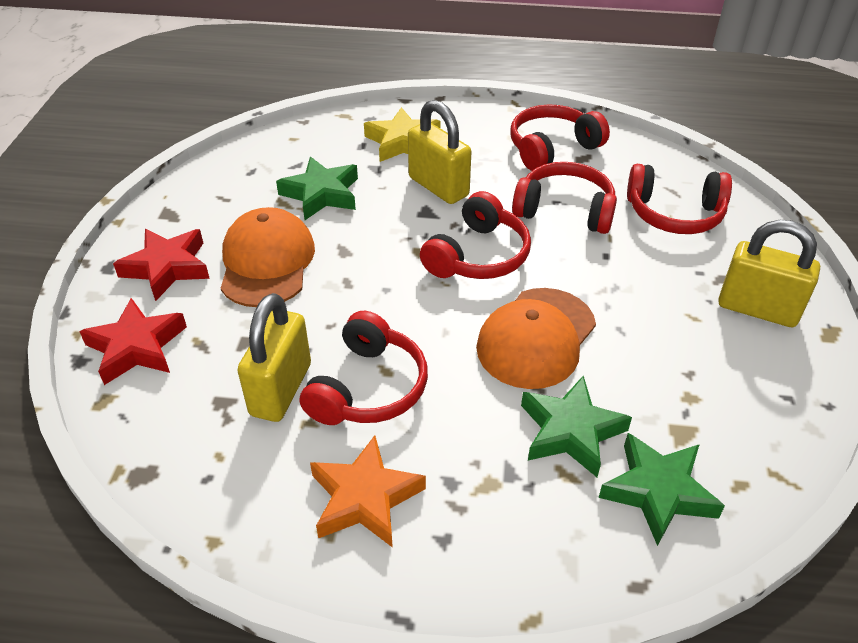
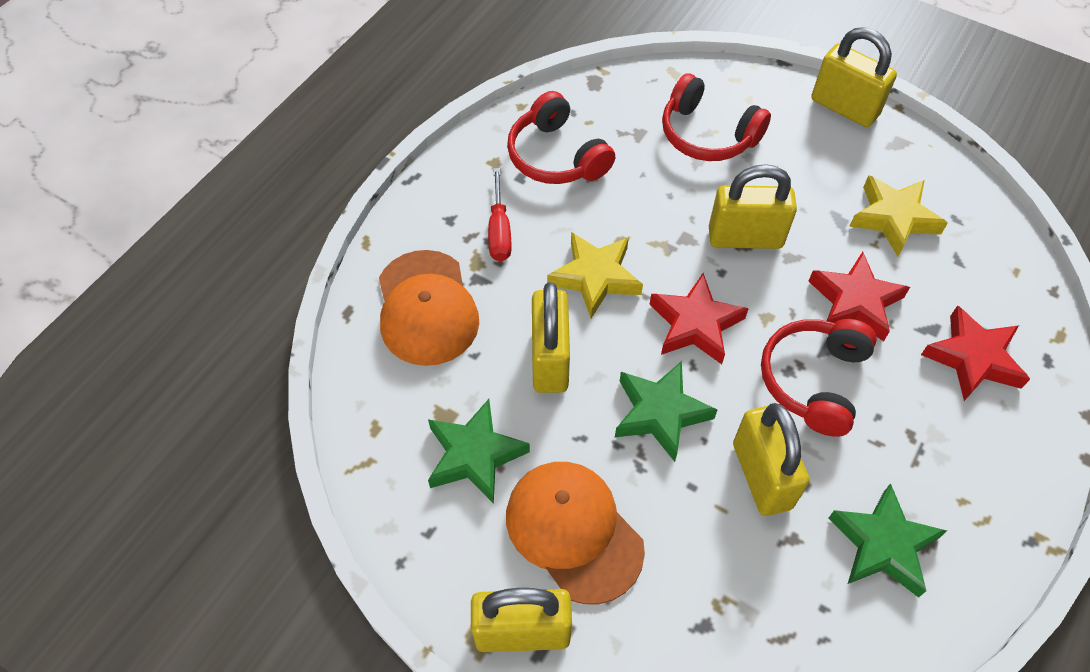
orange star: [310,435,426,548] = 1 -> none = 0
red headphones: [300,311,428,425] [420,191,531,279] [510,104,610,171] [512,162,617,234] [627,164,732,234] = 5 -> [507,91,615,184] [662,73,771,161] [761,319,877,437] = 3
red screwdriver: none = 0 -> [488,168,512,261] = 1
red star: [79,298,187,385] [113,229,210,301] = 2 -> [650,273,749,364] [808,252,910,341] [921,305,1030,401] = 3
yellow padlock: [237,293,311,422] [408,100,471,204] [718,220,820,327] = 3 -> [471,588,572,652] [532,282,570,393] [709,164,797,249] [733,403,810,516] [811,27,897,127] = 5
yellow star: [364,107,440,162] = 1 -> [547,232,643,319] [849,175,948,256] = 2

